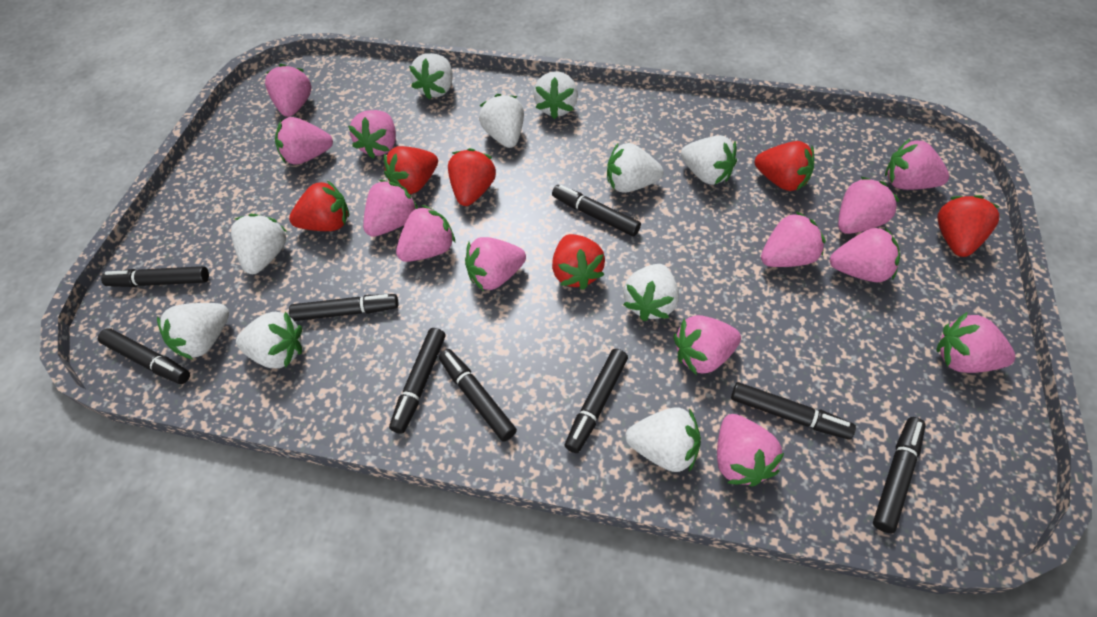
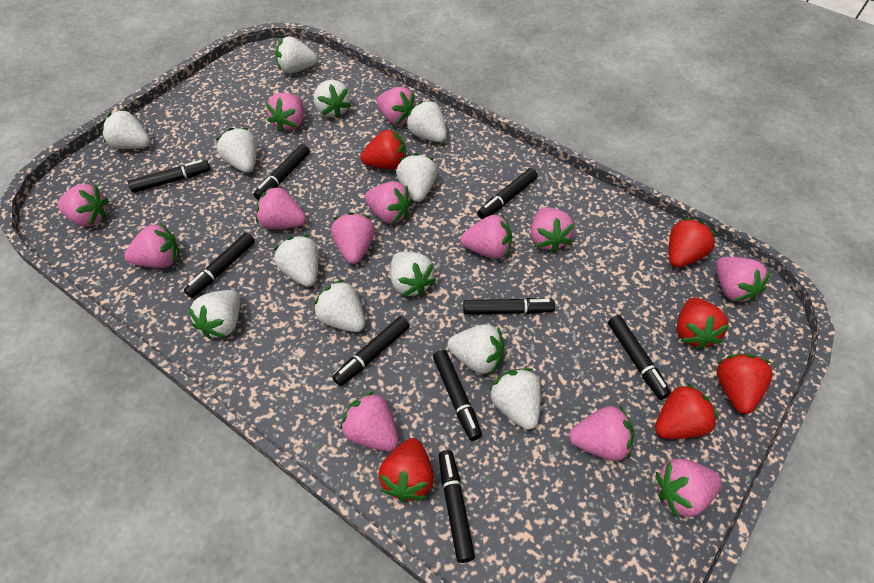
white strawberry: [157,303,229,359] [231,214,287,274] [236,312,302,368] [409,53,453,100] [479,94,524,148] [534,71,578,119] [607,143,664,193] [623,264,679,321] [626,407,701,472] [681,135,737,185] = 10 -> [101,109,150,149] [188,290,240,339] [216,128,257,173] [274,235,319,287] [275,36,318,73] [314,80,351,118] [314,280,365,332] [391,252,436,296] [396,153,437,202] [406,100,447,142] [447,324,504,374] [489,368,541,430] = 12

